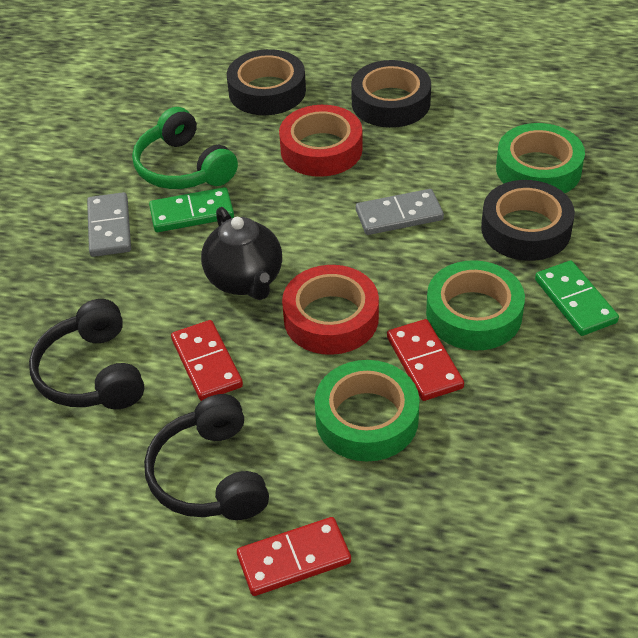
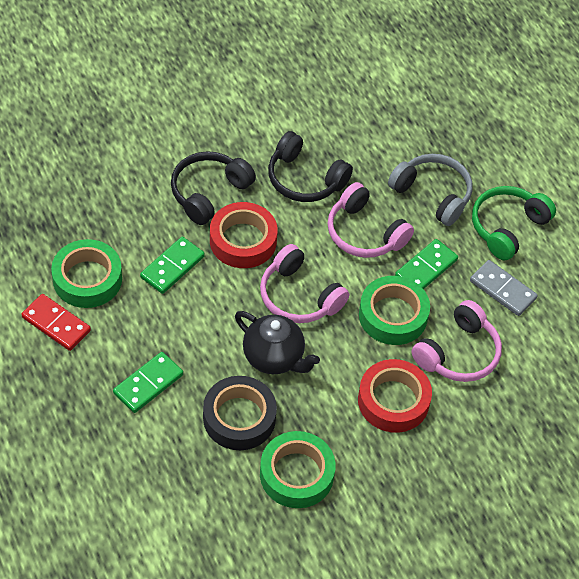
black tape: [227,49,306,115] [351,60,431,128] [481,180,575,261] = 3 -> [203,376,277,450] = 1
green domino: [149,187,234,232] [535,261,619,336] = 2 -> [113,352,183,413] [140,237,205,294] [395,239,458,289] = 3
grey domino: [87,192,131,257] [356,189,444,235] = 2 -> [470,260,538,316] = 1
grey headphones: none = 0 -> [388,154,473,226] = 1
pink headphones: none = 0 -> [260,244,349,323] [328,182,414,258] [412,300,502,382] = 3
red domino: [171,320,243,401] [237,517,351,596] [387,319,464,401] = 3 -> [21,294,91,351] = 1

